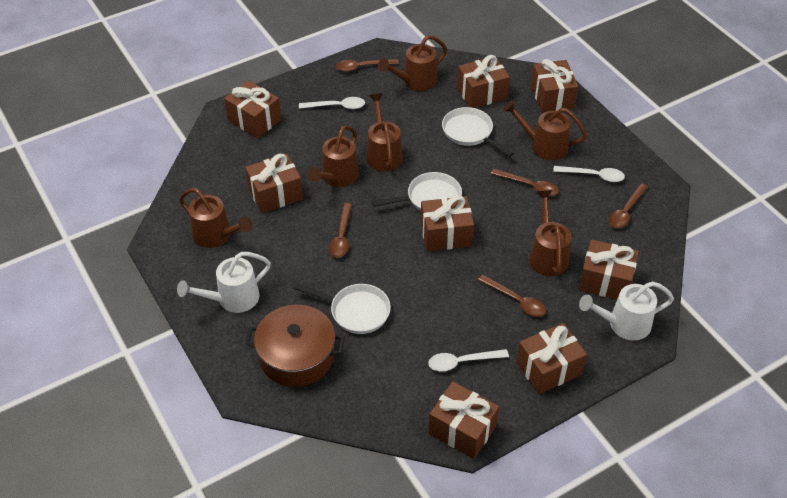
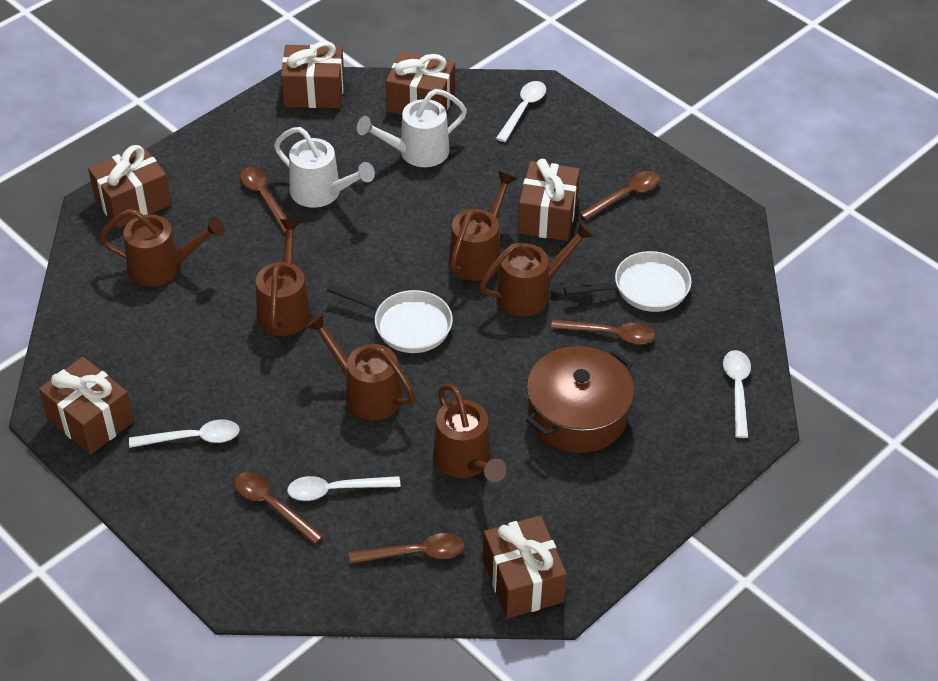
brown gift: [224,80,281,139] [245,154,303,213] [421,195,474,252] [428,382,499,459] [457,55,510,108] [516,323,587,394] [531,59,579,113] [579,239,639,300] = 8 -> [39,357,134,454] [88,145,171,228] [281,41,344,108] [386,51,455,115] [483,515,567,618] [518,159,580,241] = 6
white pan: [293,283,391,334] [372,172,462,211] [442,107,514,157] = 3 -> [327,284,453,353] [564,251,692,312] = 2
white spoon: [299,97,365,109] [428,349,509,372] [553,166,625,182] = 3 -> [129,420,240,448] [287,476,401,501] [496,81,546,142] [723,350,751,438] = 4

